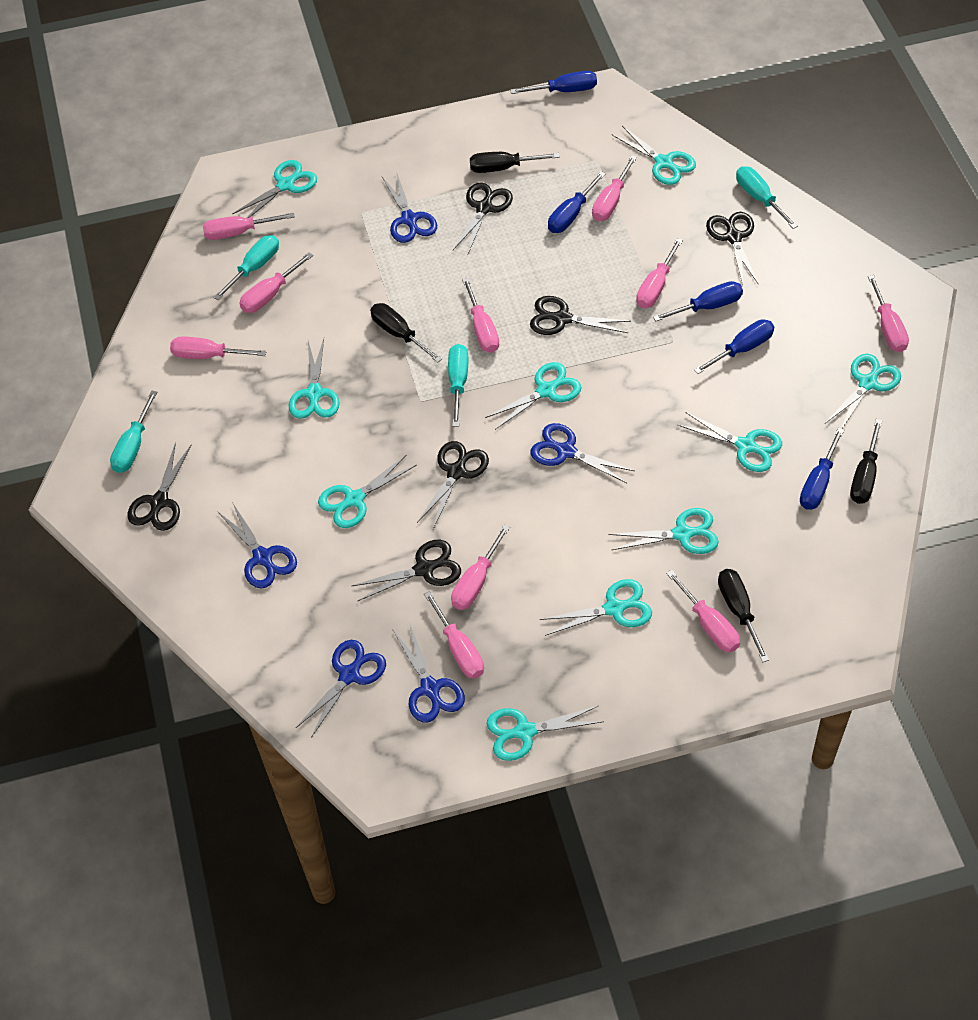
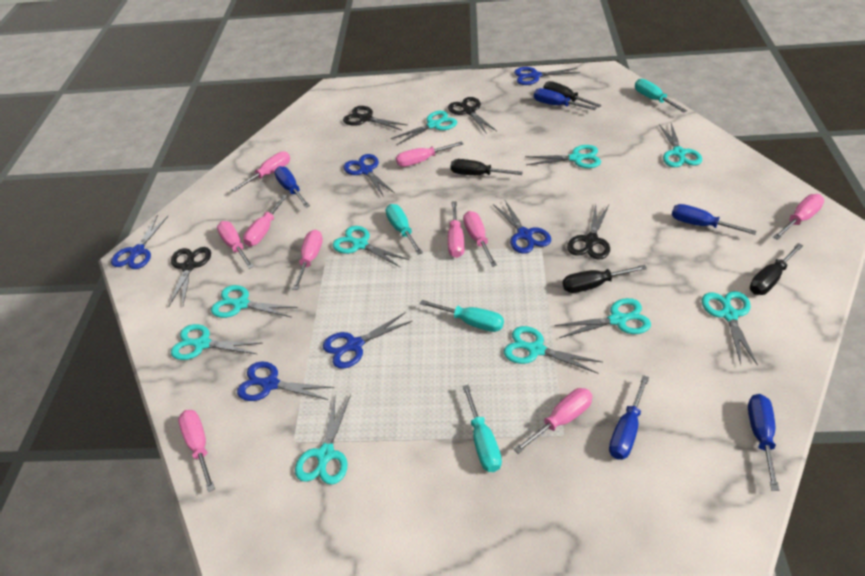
black scissors: [128,442,191,531] [352,540,461,601] [417,441,489,529] [453,183,513,254] [530,296,631,335] [706,212,759,285] = 6 -> [168,247,211,307] [343,106,407,130] [448,97,497,134] [567,205,610,260] = 4
blue scissors: [217,502,297,589] [296,640,386,738] [382,172,437,243] [393,622,465,723] [530,423,634,483] = 5 -> [111,215,168,269] [237,361,334,401] [323,312,412,369] [343,154,395,197] [493,199,551,254] [514,67,580,85] = 6

